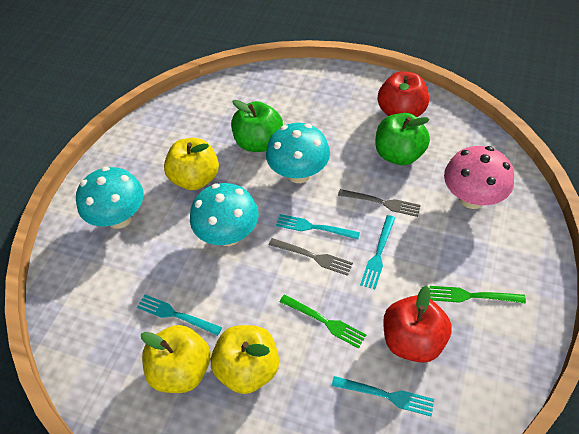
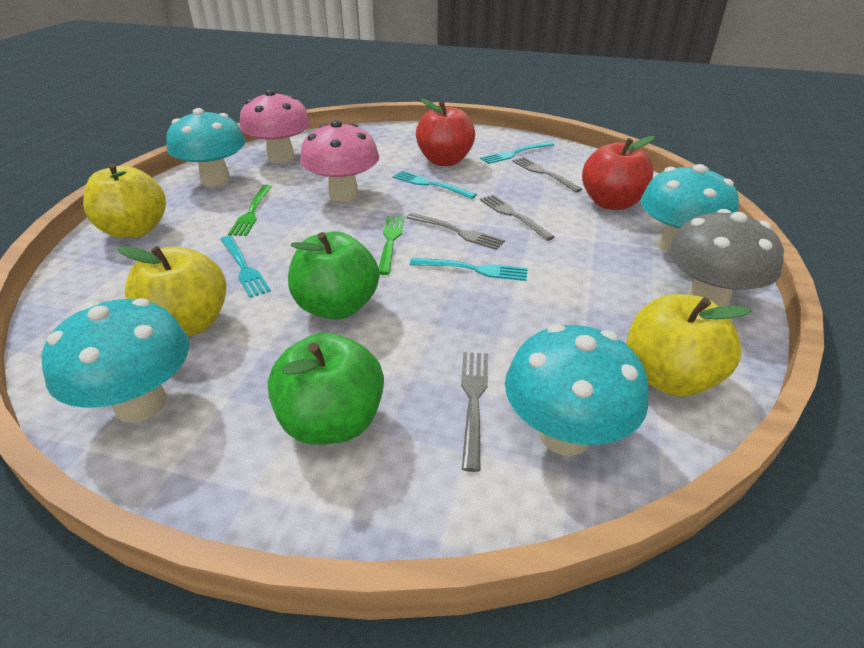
grey fork: [269,238,353,276] [338,189,421,217] = 2 -> [406,213,505,250] [461,352,488,472] [480,195,554,241] [512,157,583,193] = 4
grey mushroom: none = 0 -> [668,209,784,307] = 1
pink mushroom: [444,146,514,209] = 1 -> [240,90,311,163] [300,120,379,201] = 2
turquoise mushroom: [76,167,144,229] [190,183,258,246] [266,123,330,183] = 3 -> [41,298,189,422] [166,108,245,186] [505,324,648,456] [641,164,739,253] = 4

